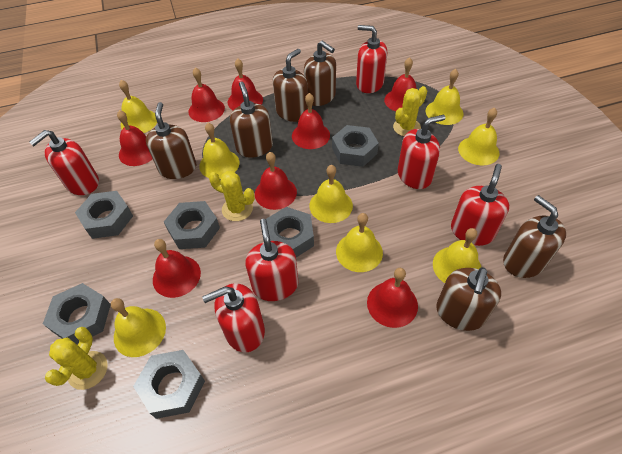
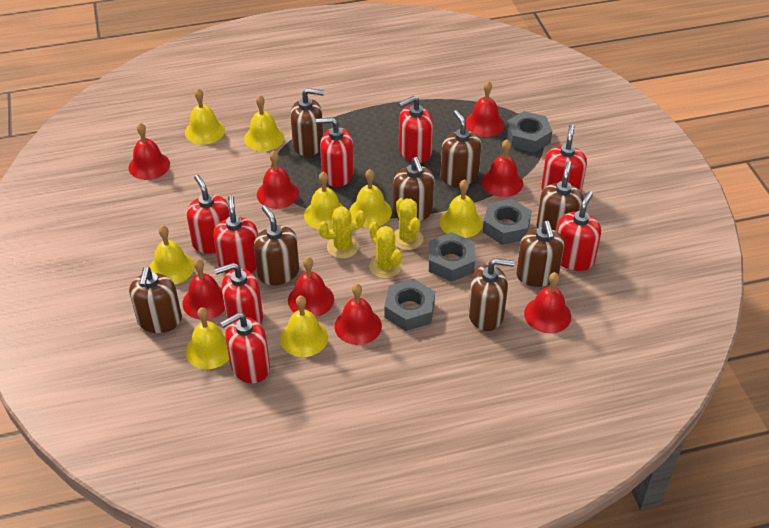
brown soap dispenser: [146,102,197,179] [230,82,273,158] [273,49,308,122] [304,40,336,106] [436,267,501,331] [503,195,566,278] = 6 -> [129,267,182,333] [254,205,299,285] [290,88,324,156] [393,157,435,221] [441,110,482,186] [468,258,515,331] [516,221,564,287] [537,161,584,231] = 8
grey nut: [43,283,111,344] [75,191,133,239] [133,350,205,419] [164,201,220,249] [266,207,314,257] [332,125,379,167] = 6 -> [384,279,435,331] [429,232,475,282] [483,199,531,245] [506,111,552,153] = 4
red soap dispenser: [29,130,99,195] [202,283,265,352] [245,219,298,301] [356,25,387,93] [398,115,445,189] [451,164,509,246] = 6 -> [187,175,230,253] [213,195,258,274] [214,263,263,325] [220,312,270,383] [316,117,354,187] [399,96,433,163] [541,124,587,193] [557,191,601,271] = 8

